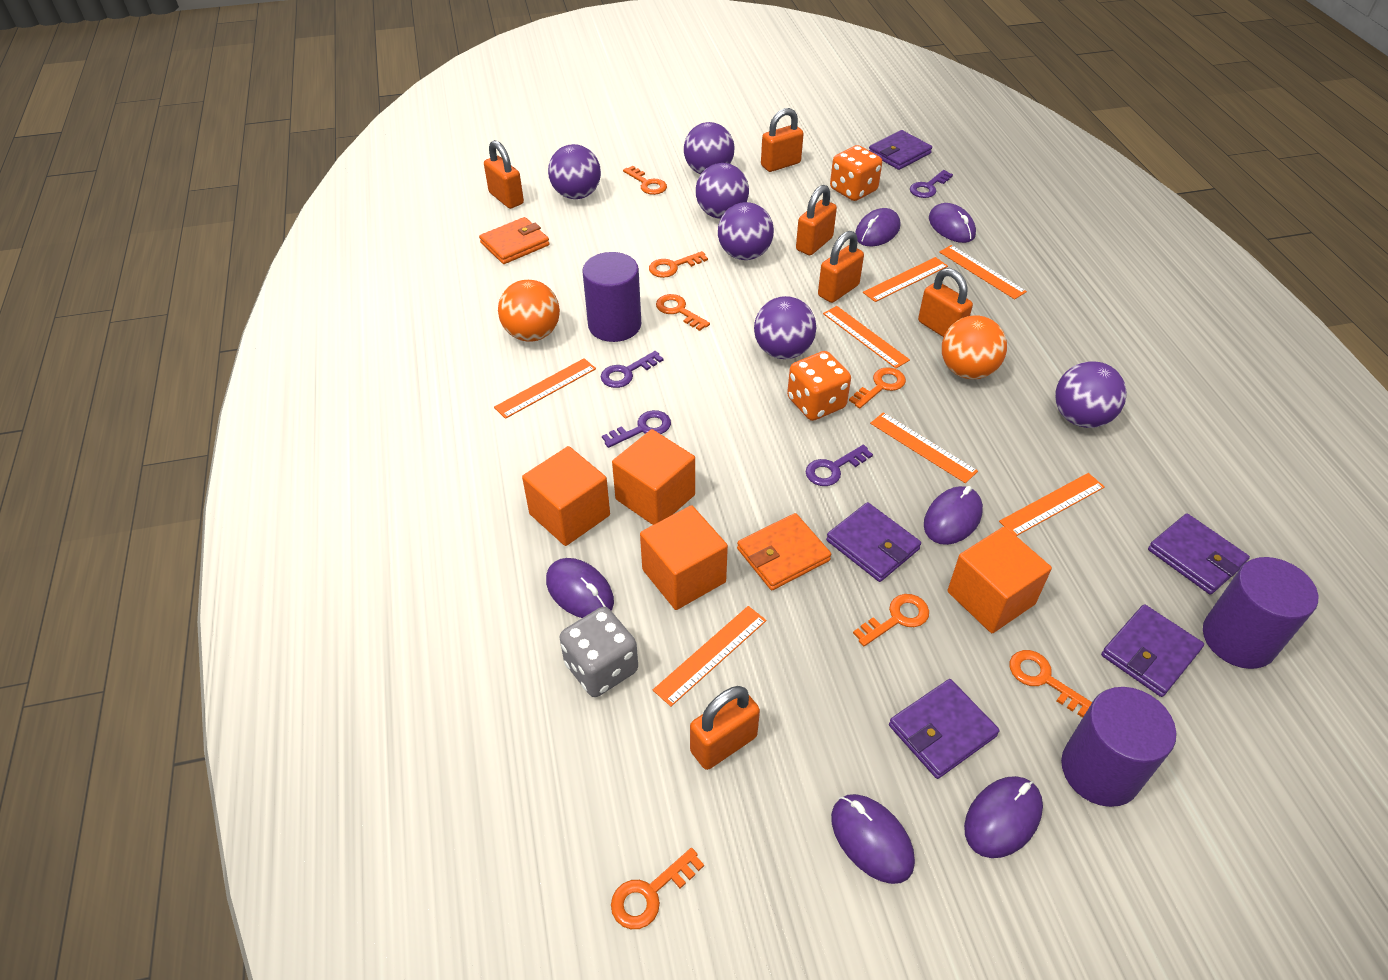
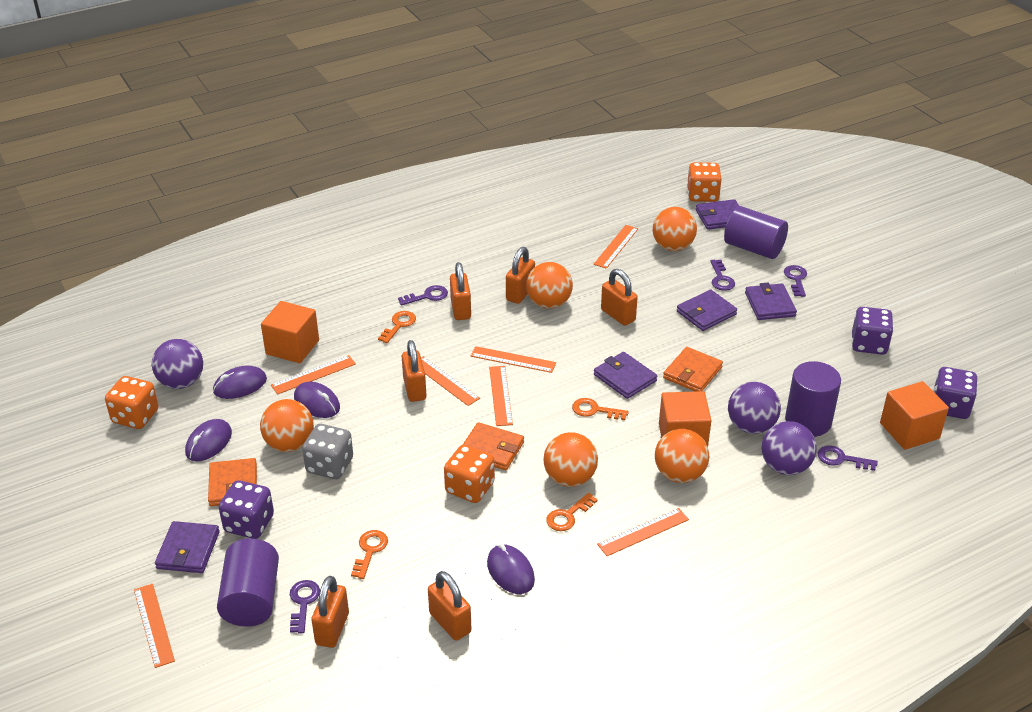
orange ball: [498,280,560,342] [942,315,1007,379] = 2 -> [260,399,314,452] [526,262,573,309] [544,432,598,487] [653,207,697,251] [655,429,709,483] = 5
orange cube: [522,446,610,546] [612,429,695,525] [640,505,728,610] [947,527,1052,633] = 4 -> [261,301,319,363] [659,391,712,446] [880,381,949,450] = 3
orange dice: [787,351,851,421] [830,145,882,201] = 2 -> [105,376,159,429] [444,444,495,503] [687,162,722,202] = 3
orange key: [611,848,704,929] [623,166,667,195] [649,251,708,278] [656,294,710,331] [849,367,906,408] [853,594,929,646] [1010,650,1092,718] = 7 -> [351,530,388,579] [378,311,416,343] [546,493,598,531] [572,398,629,420] = 4
orange wallet: [479,217,550,264] [737,513,831,590] = 2 -> [208,458,257,506] [463,422,524,470] [663,347,723,392] = 3
purple ball: [548,144,601,199] [684,122,735,174] [696,163,749,219] [718,202,774,260] [754,296,816,359] [1055,361,1127,428] = 6 -> [152,339,203,389] [728,382,781,434] [761,421,817,475] = 3
purple dice: none = 0 -> [219,480,274,539] [852,307,893,355] [933,367,977,419] = 3
purple key: [601,351,663,388] [602,410,671,448] [806,445,873,486] [910,170,953,198] = 4 -> [290,580,320,633] [398,285,448,306] [711,260,735,291] [784,265,807,297] [818,445,878,471] = 5
purple mouse: [546,558,614,618] [831,794,915,884] [855,208,900,246] [924,486,983,545] [929,203,976,243] [964,776,1043,858] = 6 -> [185,419,232,461] [213,365,267,399] [294,382,340,418] [487,544,535,594] = 4

